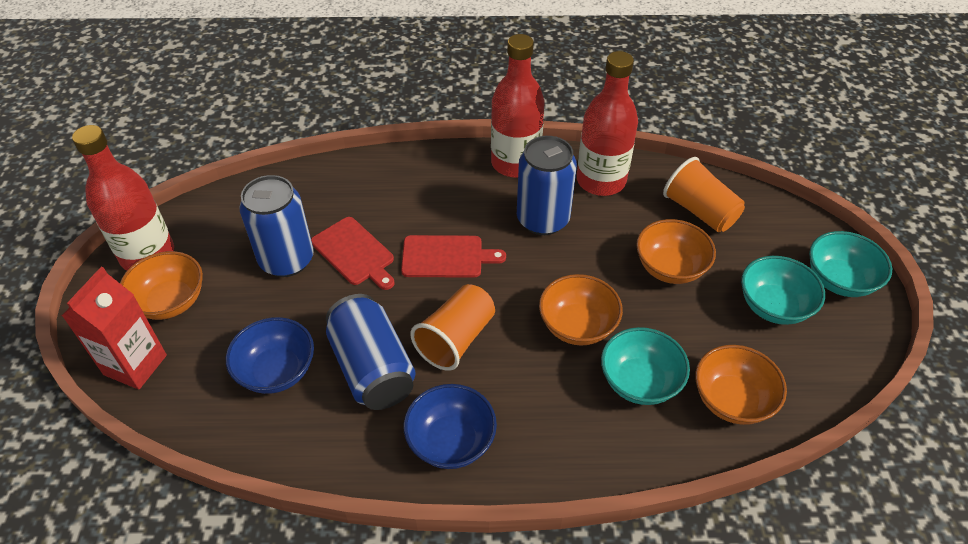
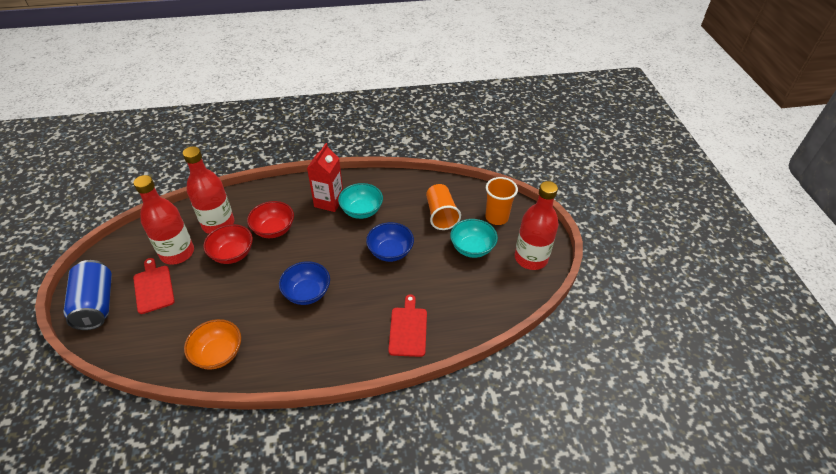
blue can: [239,175,314,277] [326,294,416,410] [517,136,577,235] = 3 -> [63,260,112,330] = 1
orange bowl: [120,251,203,320] [539,274,623,346] [636,219,716,284] [695,345,787,425] = 4 -> [184,319,241,370] = 1
red bowl: none = 0 -> [203,224,253,264] [247,201,294,238] = 2
turquoise bowl: [601,327,690,405] [741,256,825,325] [809,231,892,297] = 3 -> [338,183,383,219] [450,219,498,258] = 2

